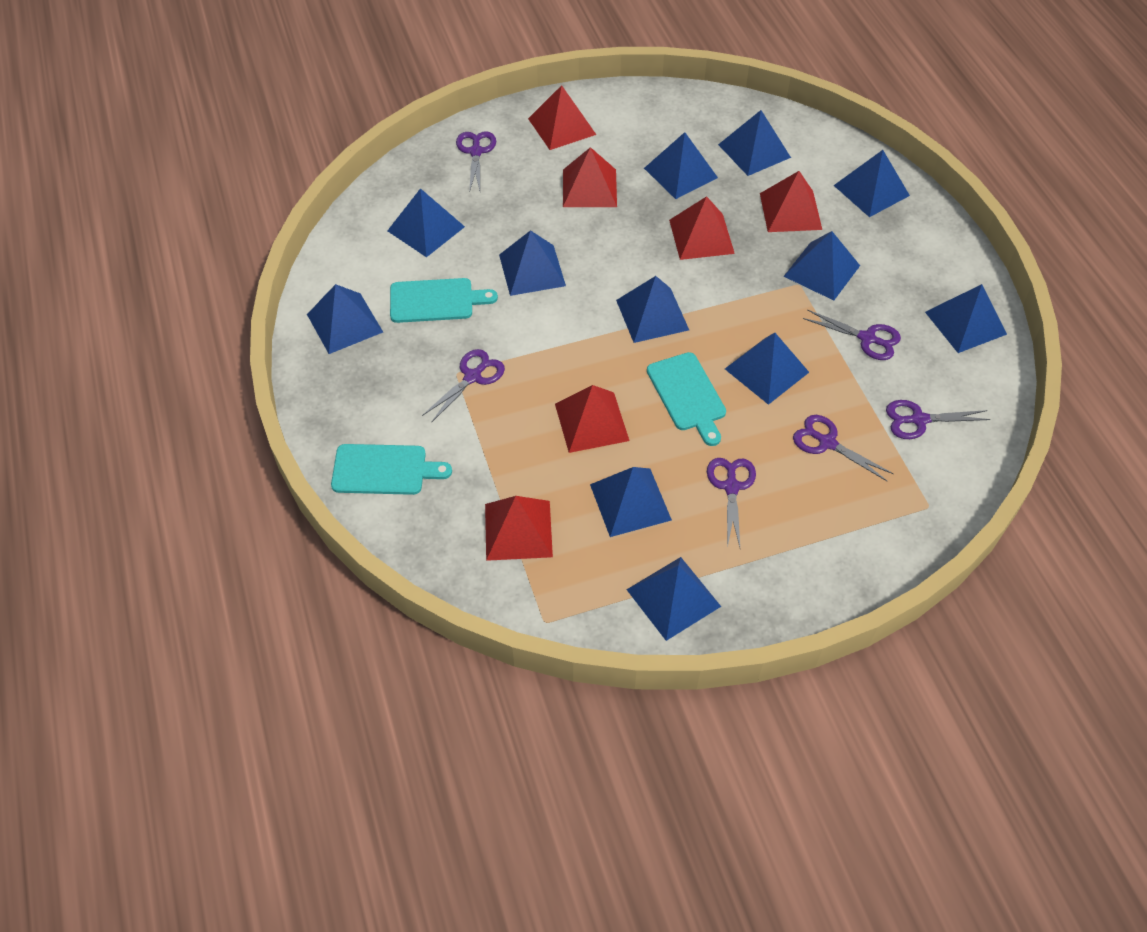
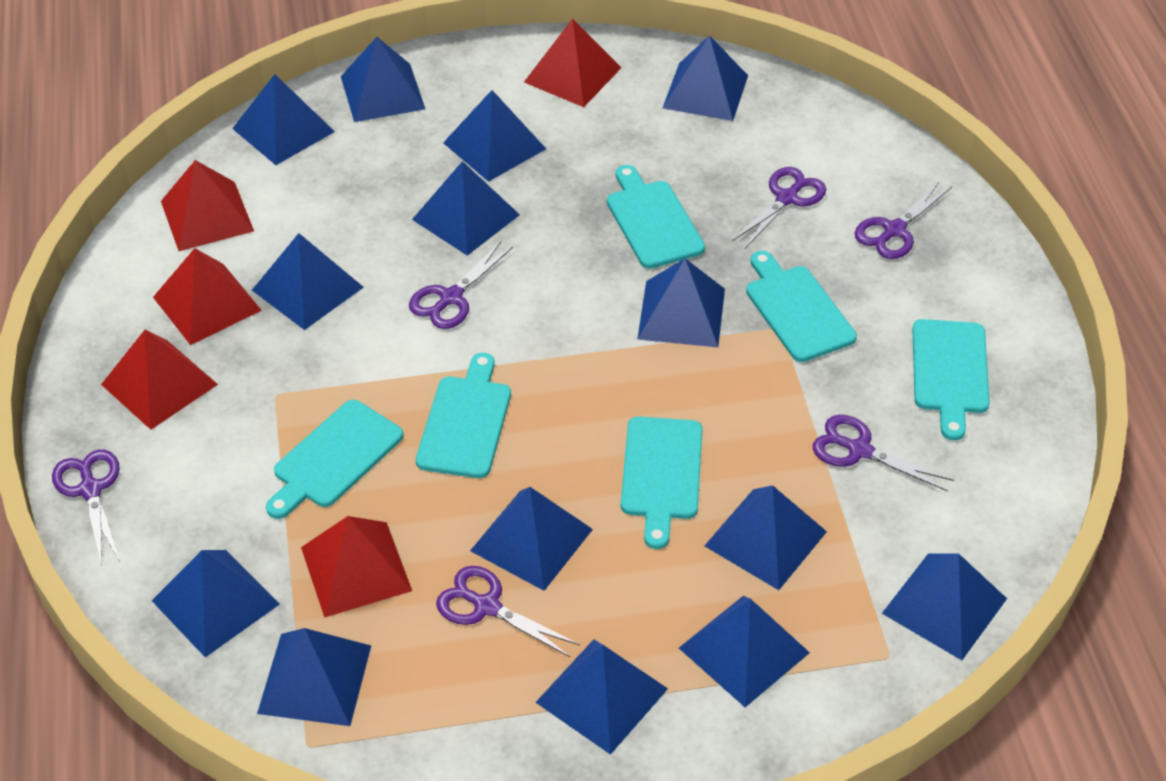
blue pyramid: [307,284,383,354] [387,188,465,257] [499,230,566,296] [590,467,672,537] [616,276,689,343] [626,557,721,641] [644,132,718,199] [718,110,791,176] [725,333,809,405] [784,231,860,300] [833,150,910,217] [925,284,1007,353] = 12 -> [152,550,280,657] [232,74,335,165] [252,233,364,330] [257,628,371,726] [341,37,425,122] [412,161,520,256] [443,90,546,182] [470,487,593,591] [535,639,668,755] [637,258,725,347] [663,35,748,121] [679,596,810,707] [704,485,827,590] [882,553,1007,660] = 14
red pyramid: [485,496,553,561] [528,85,596,150] [555,385,629,453] [563,147,617,207] [669,196,735,260] [760,171,822,232] = 6 -> [101,330,218,430] [153,248,262,345] [161,160,254,251] [301,516,412,618] [524,19,621,107] = 5
turquoise cutting board: [331,444,452,495] [390,278,498,323] [647,352,726,446] = 3 -> [266,400,404,519] [416,353,511,478] [607,165,705,269] [621,417,703,549] [746,251,857,362] [913,319,990,440] = 6

